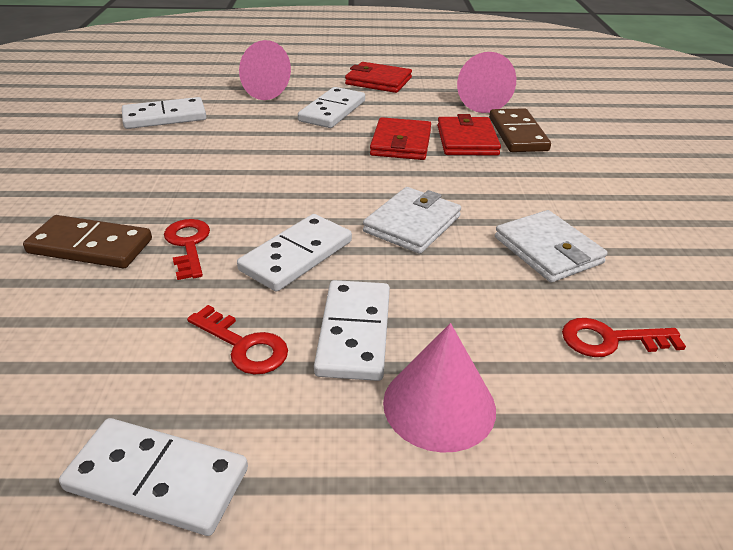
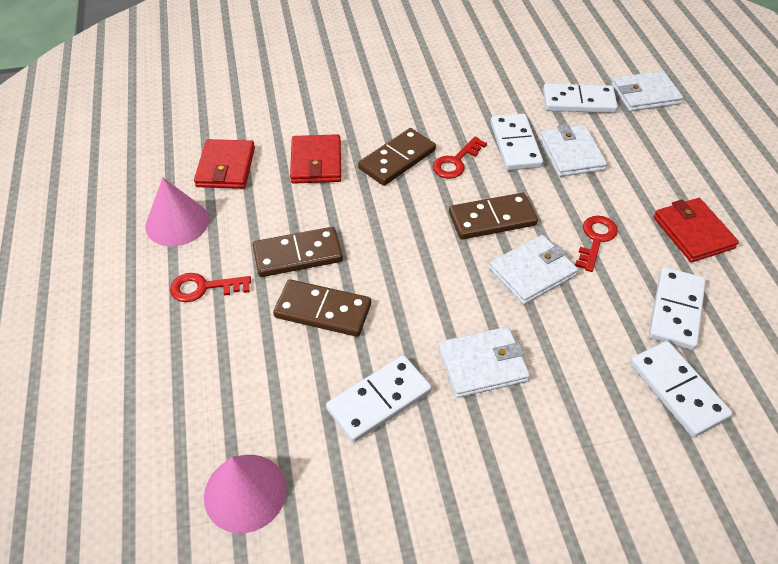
brown domino: [23,215,152,268] [489,108,551,152] = 2 -> [253,227,343,277] [273,279,371,337] [358,128,436,186] [449,193,538,240] = 4
pink cone: [239,40,291,100] [383,323,496,453] [457,52,516,113] = 3 -> [145,177,209,246] [204,455,287,533] = 2
white wallet: [363,187,461,254] [495,210,608,282] = 2 -> [438,327,530,398] [489,235,578,304] [540,124,607,177] [612,71,683,112] = 4

